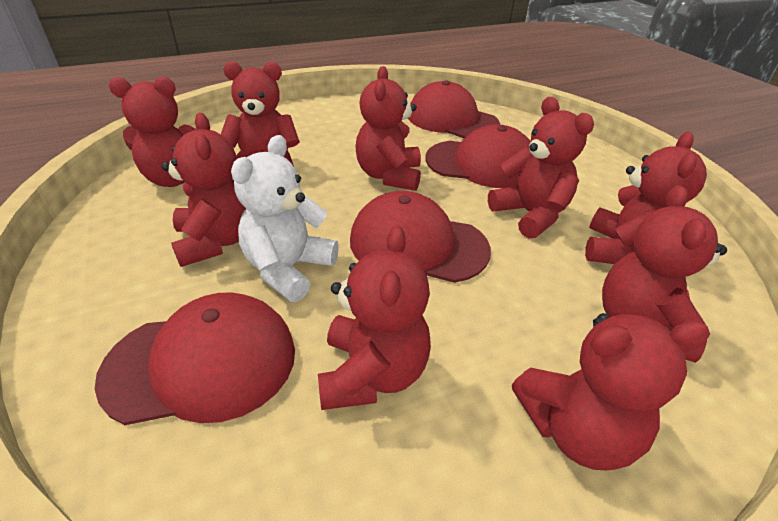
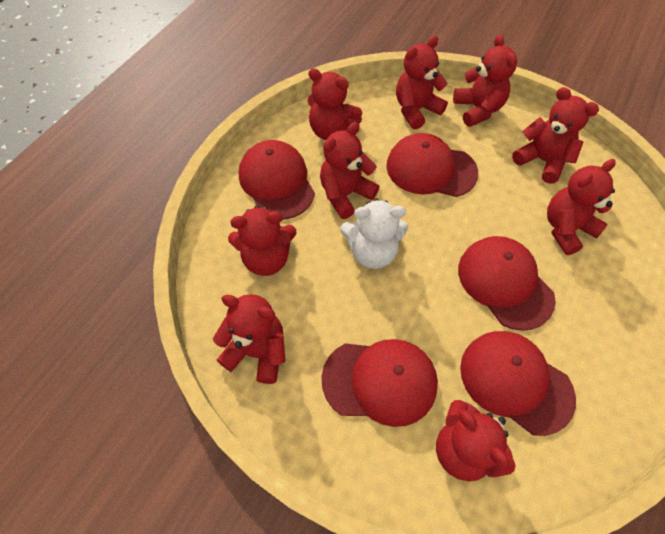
red cap: [95,292,295,425] [350,191,491,283] [408,80,500,138] [425,124,532,188] = 4 -> [239,140,315,220] [321,339,438,427] [386,133,478,197] [458,236,556,331] [460,331,576,436] = 5

